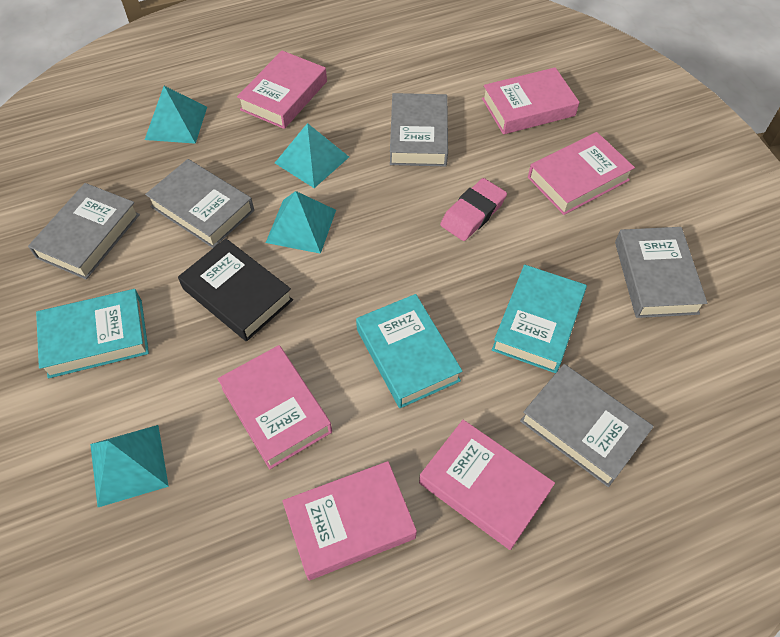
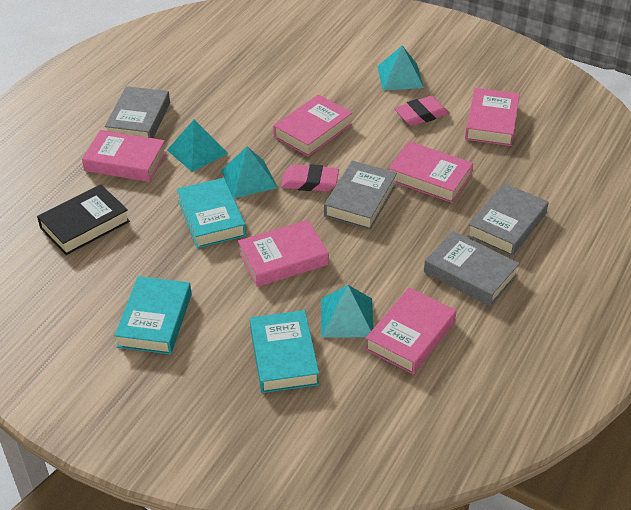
grey book: [28,183,140,280] [145,159,254,248] [390,93,448,167] [520,364,654,487] [615,227,707,318] = 5 -> [105,86,170,138] [324,161,397,230] [424,231,520,306] [467,183,549,256] = 4
pink eraser: [440,178,507,241] = 1 -> [281,164,339,192] [394,96,449,126] = 2

